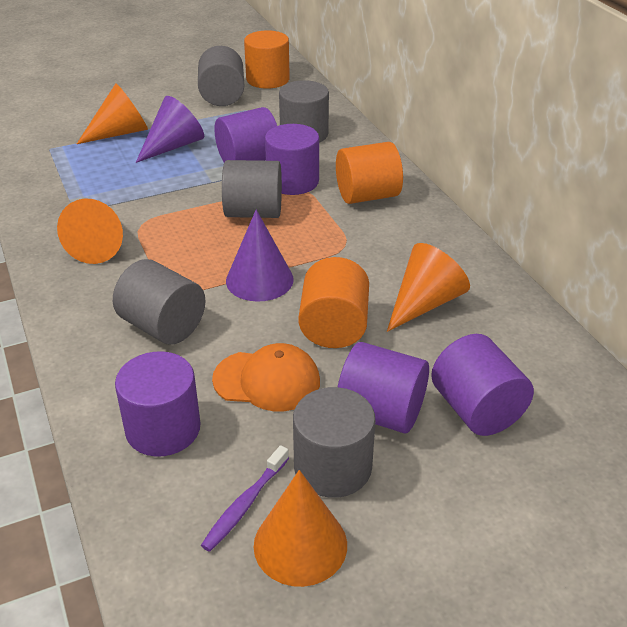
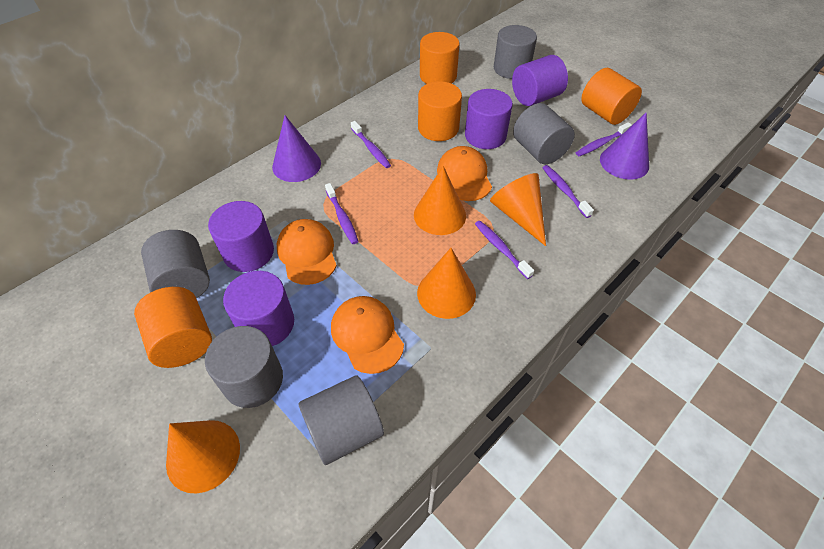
orange cap: [212,343,320,411] = 1 -> [277,219,337,285] [331,296,404,374] [437,146,492,201] = 3
orange cylinder: [244,30,290,89] [298,257,369,348] [336,142,403,204] = 3 -> [134,287,212,368] [418,81,462,141] [420,32,460,84] [581,68,642,125] = 4
purple cylinder: [115,352,201,457] [215,107,277,162] [265,124,319,195] [338,342,429,434] [431,334,534,436] = 5 -> [208,201,274,272] [223,271,294,346] [465,89,513,149] [512,55,568,106] = 4
purple toothbrush: [201,445,289,552] = 1 -> [325,183,359,244] [351,121,391,168] [475,221,534,279] [543,165,594,218] [576,122,632,157] = 5

